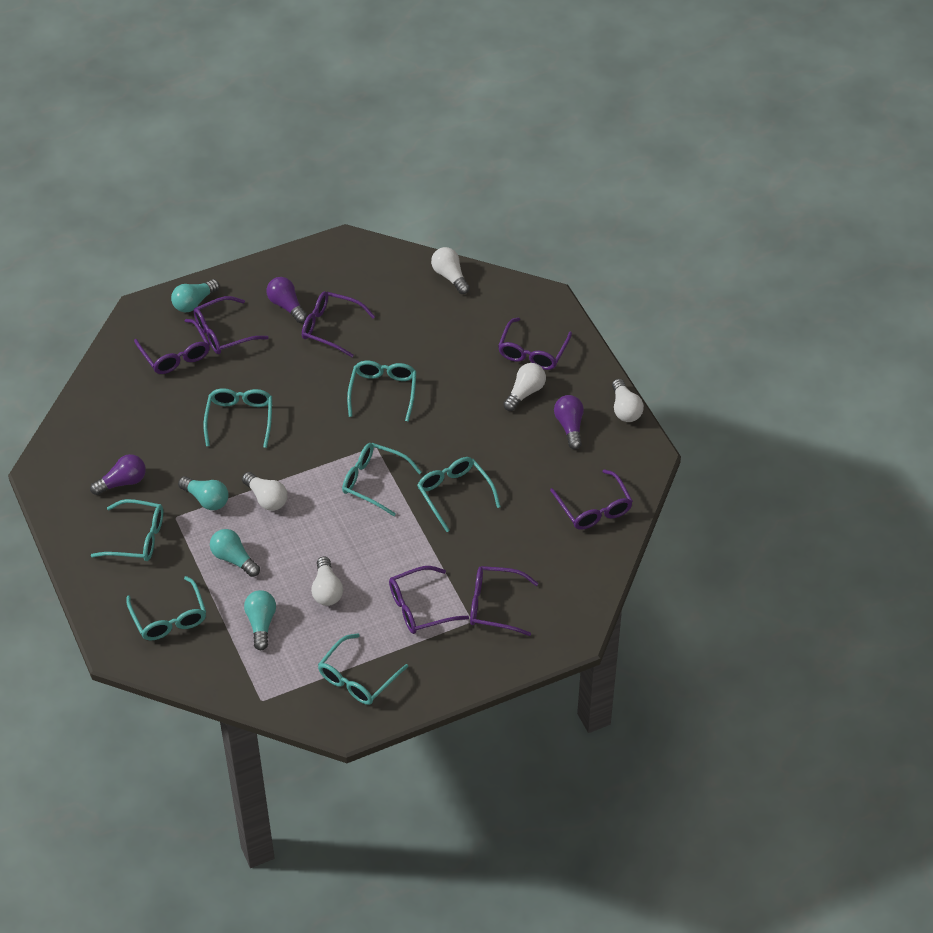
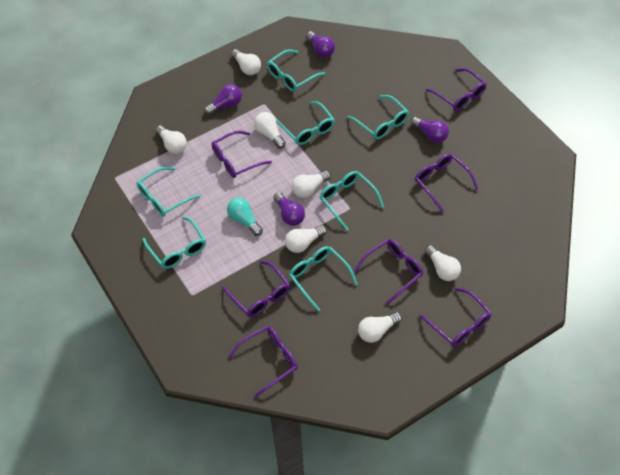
purple light bulb: [90,454,146,495] [266,277,307,323] [554,395,584,449] = 3 -> [204,84,242,115] [274,192,305,226] [306,31,335,58] [411,117,449,143] = 4
turquoise light bulb: [171,279,220,312] [178,476,228,510] [210,529,260,577] [244,590,276,650] = 4 -> [227,197,263,236] = 1
white light bulb: [242,472,288,511] [311,557,343,606] [431,247,470,294] [503,363,546,411] [612,379,644,422] = 5 -> [155,125,187,154] [231,49,261,75] [254,112,286,149] [285,225,327,253] [292,170,331,198] [358,312,402,343] [425,245,461,281] = 7

